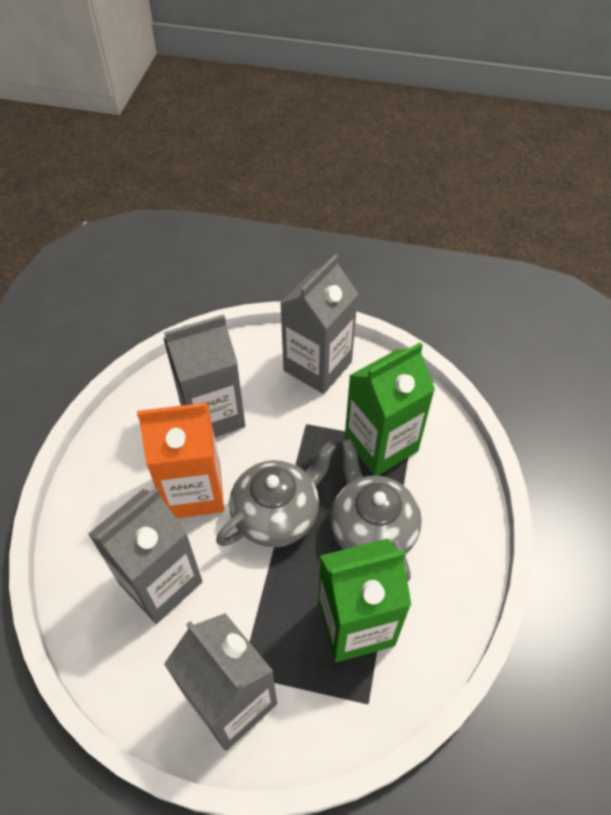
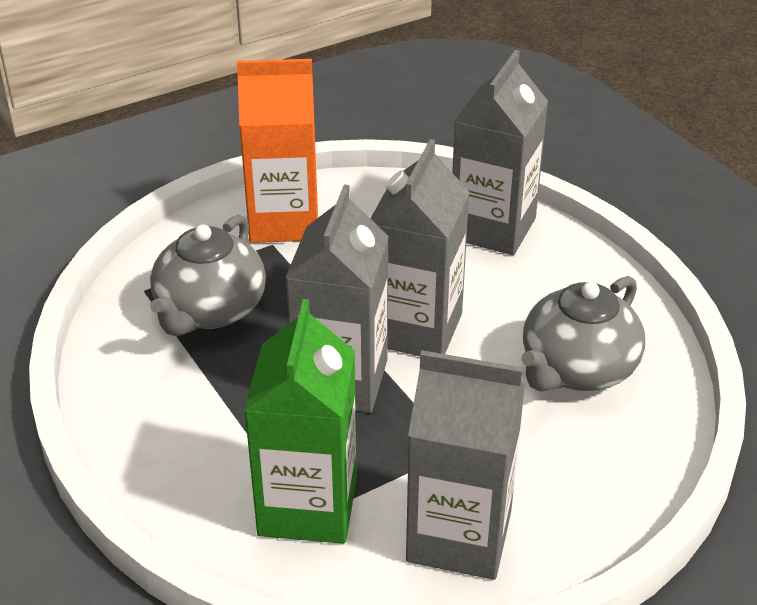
green carton: [318,538,411,662] [345,342,435,476] = 2 -> [244,299,357,544] = 1

